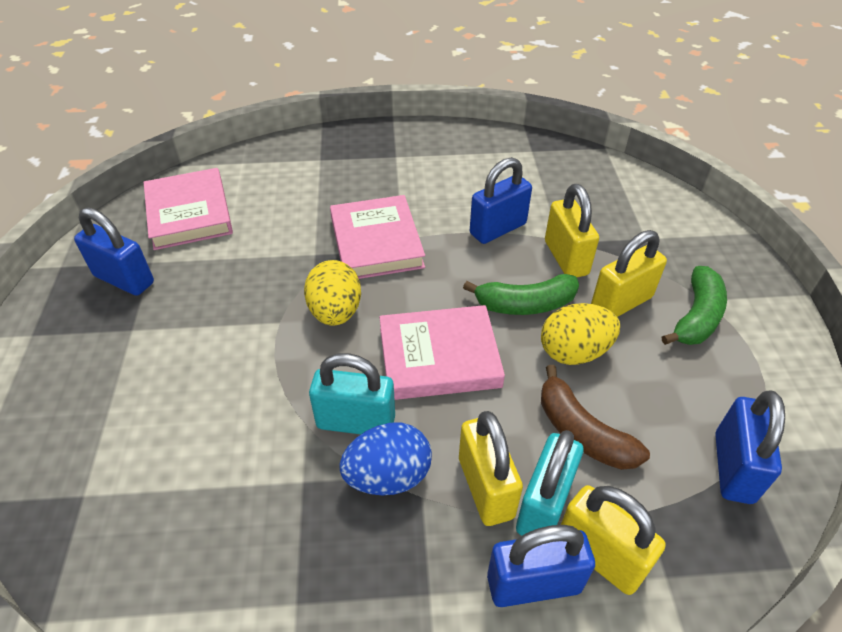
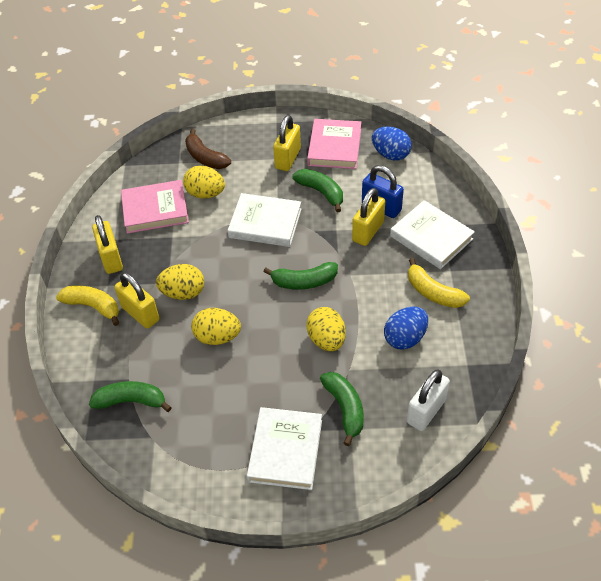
blue egg: [339,423,432,495] = 1 -> [372,127,412,161] [384,306,428,350] = 2
blue padlock: [74,207,154,296] [470,157,532,244] [487,525,595,607] [715,390,785,504] = 4 -> [362,165,404,218] = 1
green banana: [463,274,579,315] [662,266,727,345] = 2 -> [89,381,172,412] [264,262,338,290] [292,169,343,212] [320,372,364,446] = 4
pink book: [144,168,233,250] [330,195,425,279] [379,305,505,400] = 3 -> [121,180,189,234] [307,119,361,169] = 2
turquoise padlock: [309,353,395,434] [516,430,584,536] = 2 -> none = 0
white book: none = 0 -> [228,193,302,247] [247,407,322,490] [390,200,475,269] = 3
white padlock: none = 0 -> [407,370,450,431] = 1
yellow banana: none = 0 -> [56,285,119,326] [408,258,470,308] = 2
yellow egg: [304,260,361,326] [541,303,620,365] = 2 -> [156,264,204,300] [183,166,225,198] [191,308,241,345] [306,307,346,351] = 4

